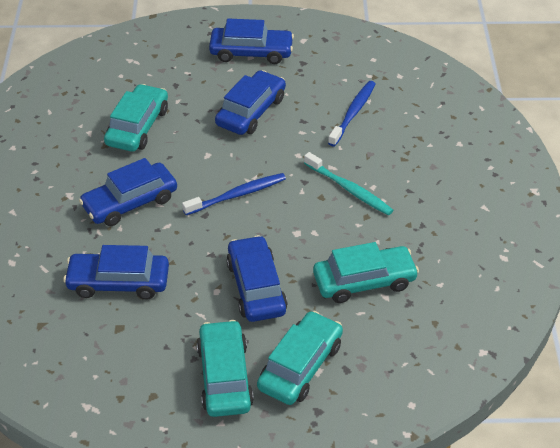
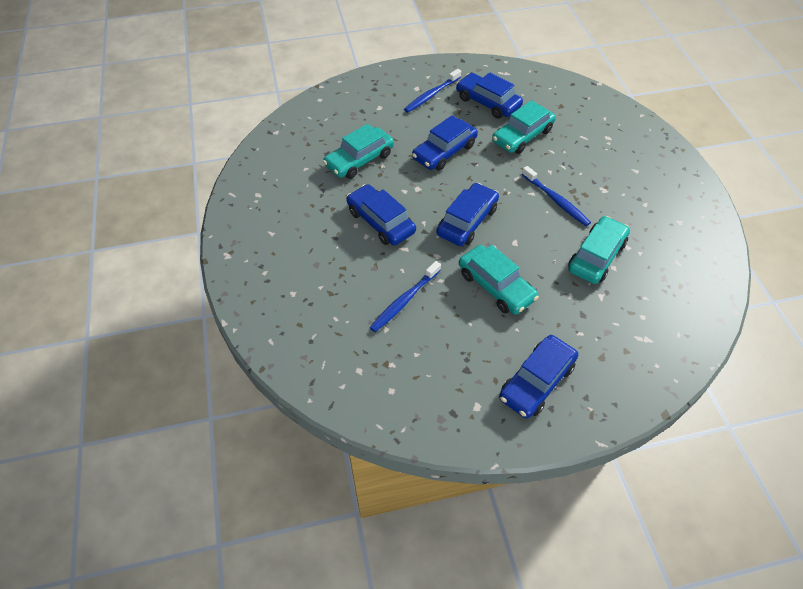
blue toothbrush: [182,173,286,215] [328,81,375,146] = 2 -> [369,261,441,332] [404,69,461,113] [522,166,591,226] = 3
turquoise toothbrush: [304,152,393,215] = 1 -> none = 0

